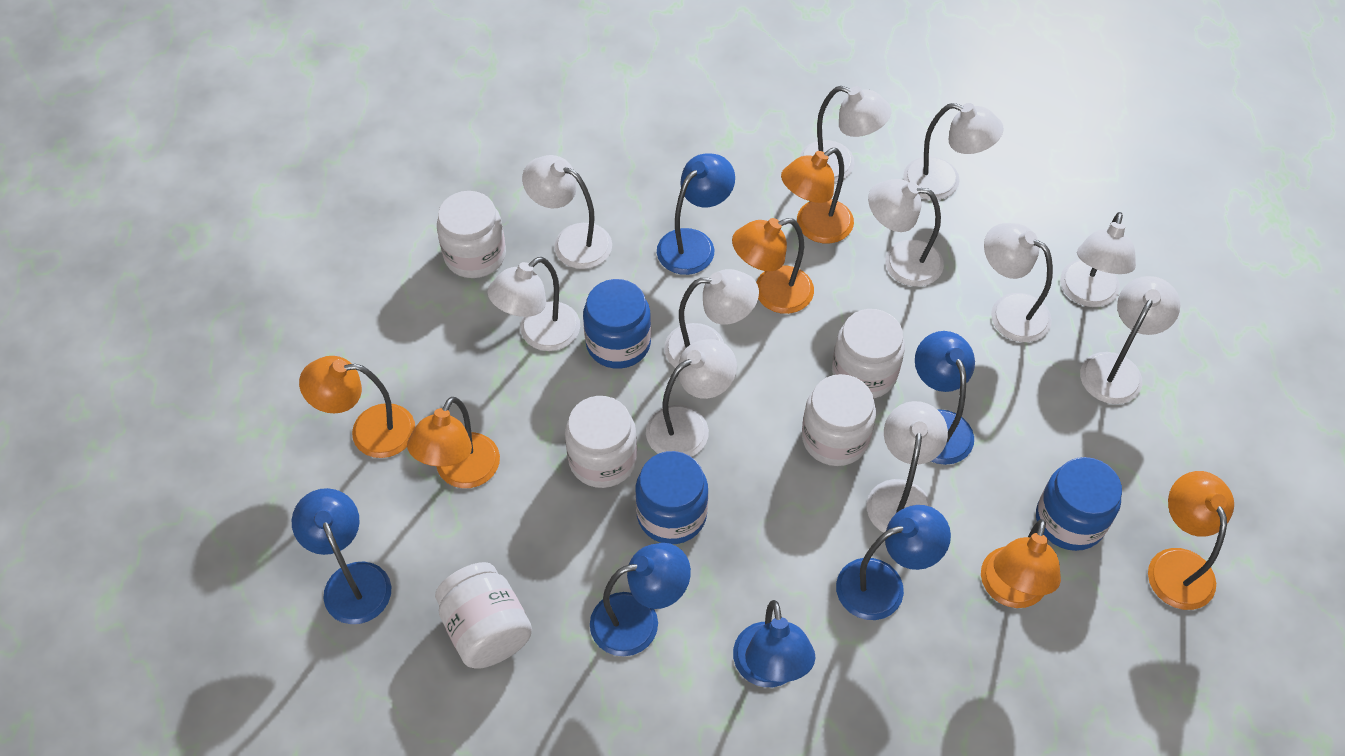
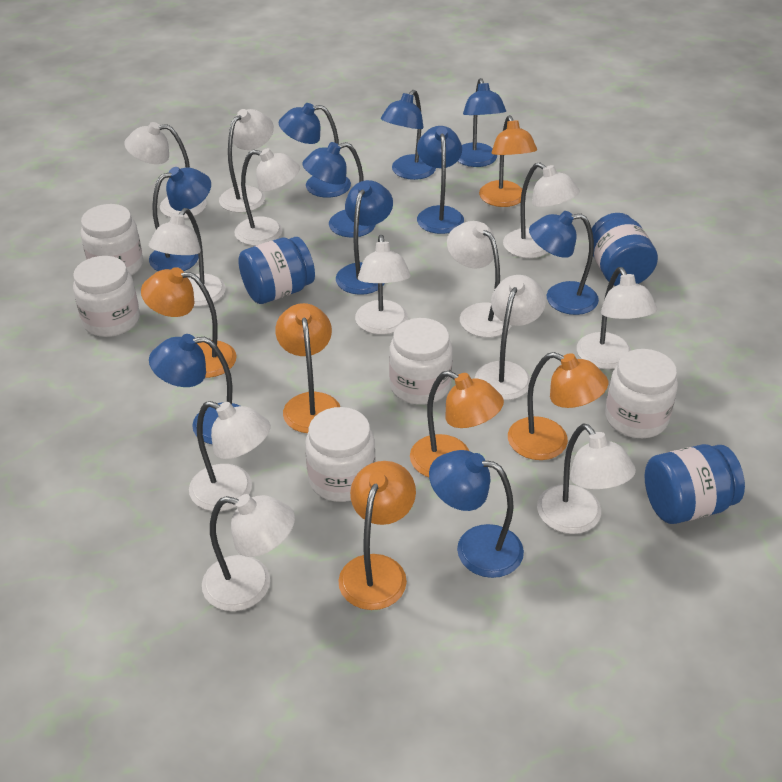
blue lamp: [292,488,391,624] [590,543,691,656] [657,154,735,275] [733,600,815,687] [836,505,951,620] [915,331,975,465] = 6 -> [149,167,211,271] [149,334,240,444] [279,103,351,198] [302,142,376,237] [336,180,393,295] [381,90,436,180] [417,126,464,234] [429,450,524,578] [458,78,506,167] [529,211,599,315] = 10
white lamp: [487,257,580,351] [522,155,612,269] [646,339,737,457] [664,269,759,368] [800,86,892,182] [867,401,948,533] [868,179,944,287] [903,103,1004,200] [984,223,1053,342] [1060,212,1136,307] [1080,276,1180,404] = 11 -> [124,122,207,219] [149,208,226,306] [189,401,270,511] [202,494,295,611] [219,109,274,213] [234,148,300,246] [355,235,411,335] [447,221,512,338] [475,275,546,400] [503,162,580,258] [537,424,636,534] [577,267,657,369] = 12

